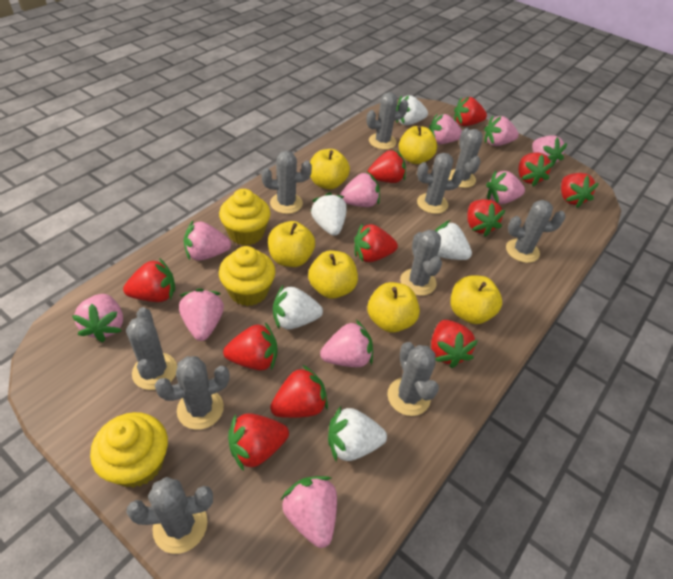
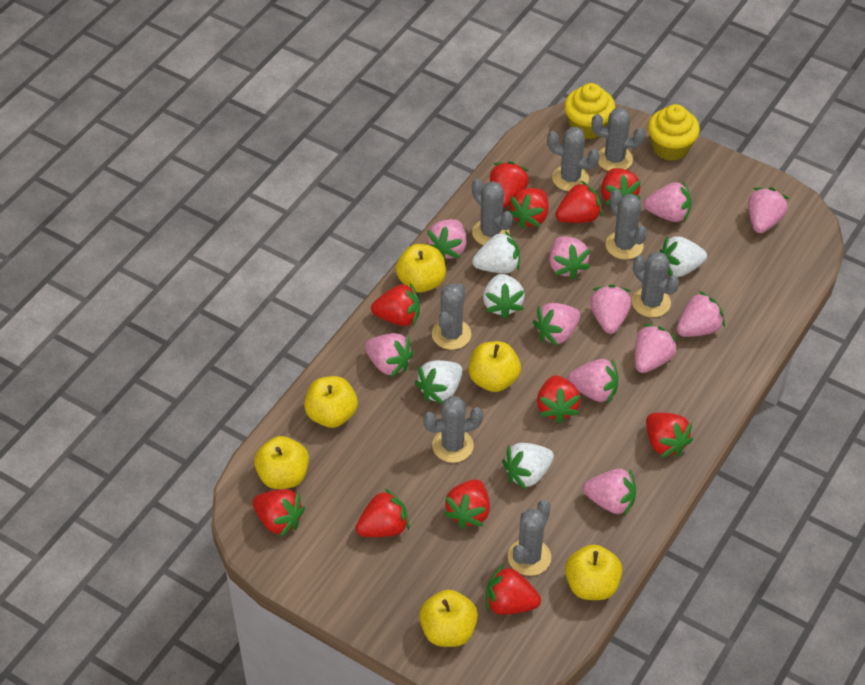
grey cactus: [126,307,177,390] [126,477,213,554] [155,356,230,430] [261,151,312,214] [366,92,408,150] [387,342,439,416] [400,229,442,296] [417,153,464,214] [448,128,483,188] [506,200,566,263] = 10 -> [423,396,483,463] [432,283,471,350] [472,179,513,245] [508,500,551,576] [547,127,600,191] [591,108,645,171] [605,190,647,260] [632,251,679,317] = 8
pink strawberry: [72,294,123,342] [179,288,224,341] [184,221,231,261] [281,476,337,548] [320,320,373,367] [340,172,380,207] [429,114,462,144] [484,116,519,146] [486,170,525,204] [532,135,567,167] = 10 -> [365,333,414,377] [427,219,467,261] [533,303,581,346] [549,236,590,280] [568,359,618,404] [583,469,636,516] [590,284,632,334] [635,324,678,373] [644,181,691,222] [677,291,725,337] [748,187,789,233] = 11
yellow cupcake: [90,412,168,488] [219,189,271,245] [219,246,276,306] = 3 -> [564,83,616,139] [648,104,700,161] = 2

